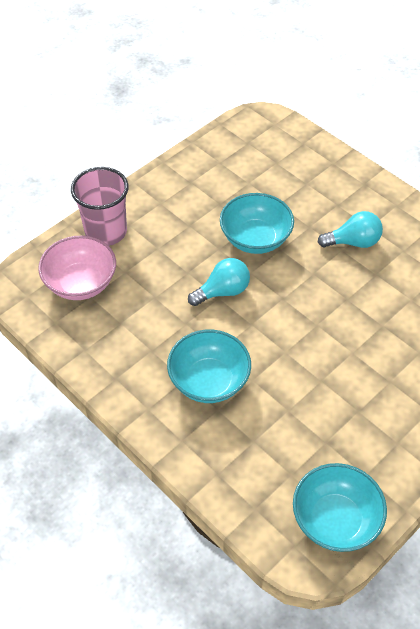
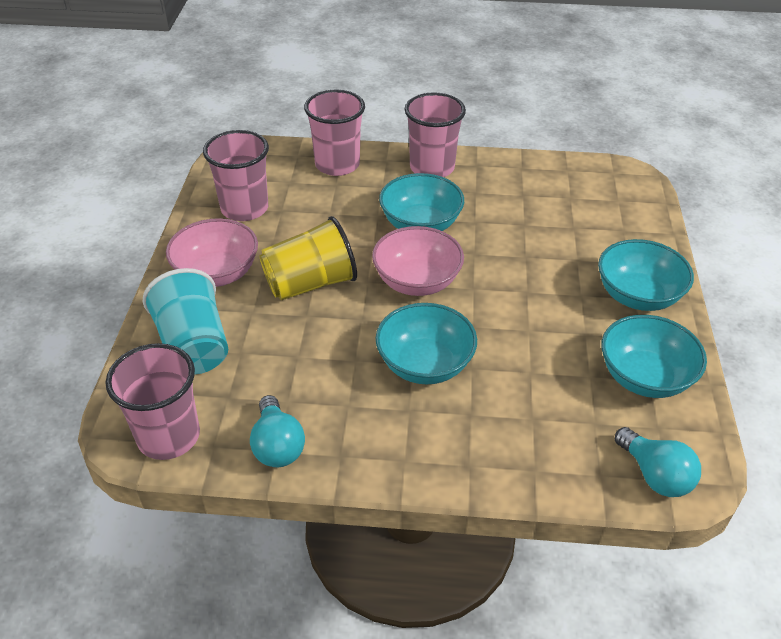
pink bowl: [38,236,116,300] = 1 -> [166,218,258,287] [372,226,464,296] = 2
pink cup: [71,167,129,246] = 1 -> [106,343,200,460] [203,130,269,221] [304,90,365,176] [405,92,466,177] = 4
turquoise bowl: [167,330,251,403] [220,193,294,254] [293,463,387,552] = 3 -> [376,303,477,384] [379,173,464,231] [598,239,694,311] [602,315,707,398] = 4
turquoise cup: none = 0 -> [143,268,228,375] = 1
yellow cup: none = 0 -> [260,216,357,300] = 1

